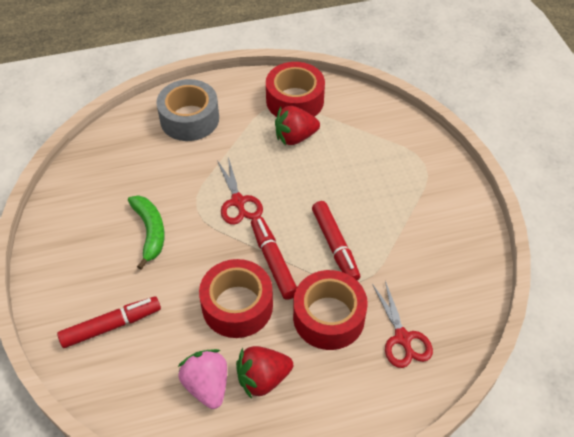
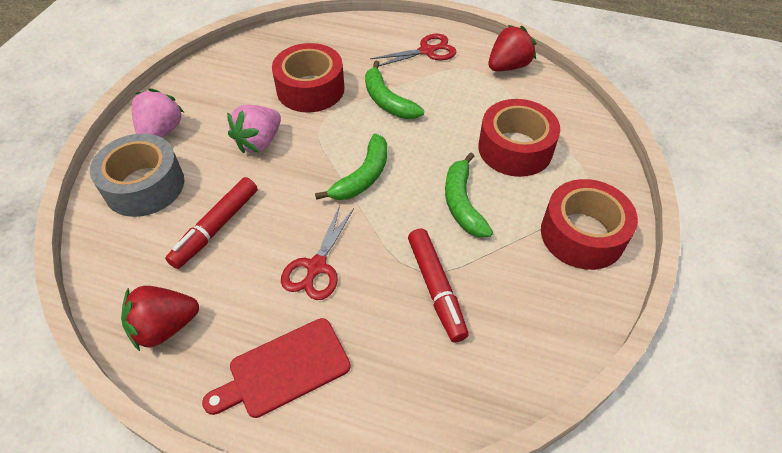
green banana: [128,195,165,270] = 1 -> [315,133,387,200] [365,61,424,119] [445,152,493,237] = 3
pink strawberry: [178,349,227,409] = 1 -> [132,88,184,138] [227,105,281,153] = 2
red cutting board: none = 0 -> [202,318,351,418] = 1
red marker: [57,296,161,348] [251,216,297,300] [312,201,360,281] = 3 -> [165,177,258,269] [408,229,469,342] = 2

